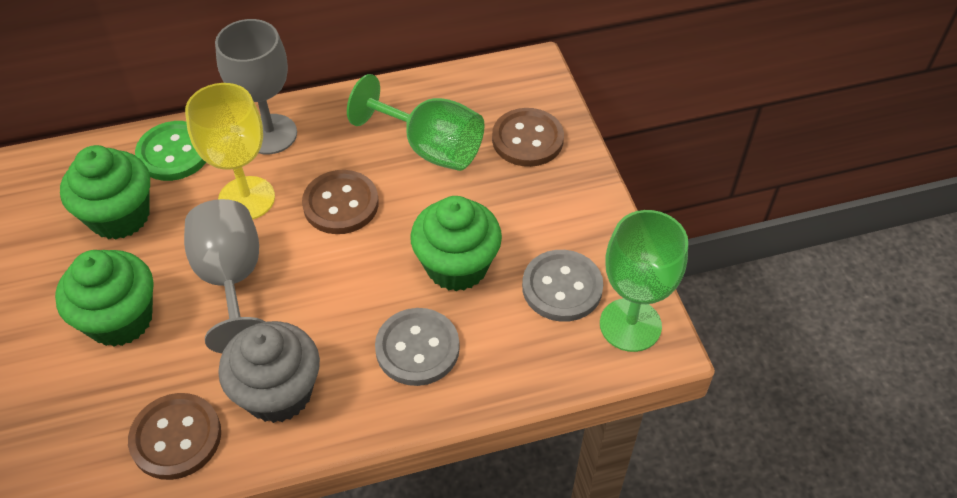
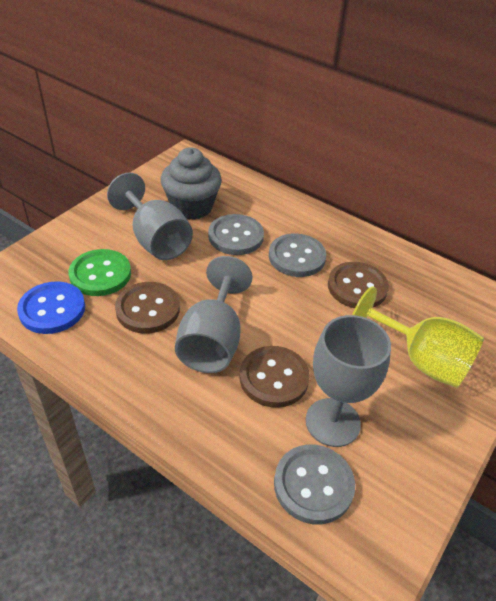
blue button: none = 0 -> [17,281,85,334] = 1
green cupcake: [55,250,153,347] [60,145,150,239] [410,196,502,291] = 3 -> none = 0
green goblet: [347,74,485,171] [600,210,688,352] = 2 -> none = 0
grey button: [375,308,460,386] [522,250,603,322] = 2 -> [208,214,264,255] [269,234,326,277] [274,444,355,524] = 3
grey goblet: [184,199,265,353] [215,19,297,154] = 2 -> [107,173,193,260] [175,256,253,373] [306,315,391,447] = 3

